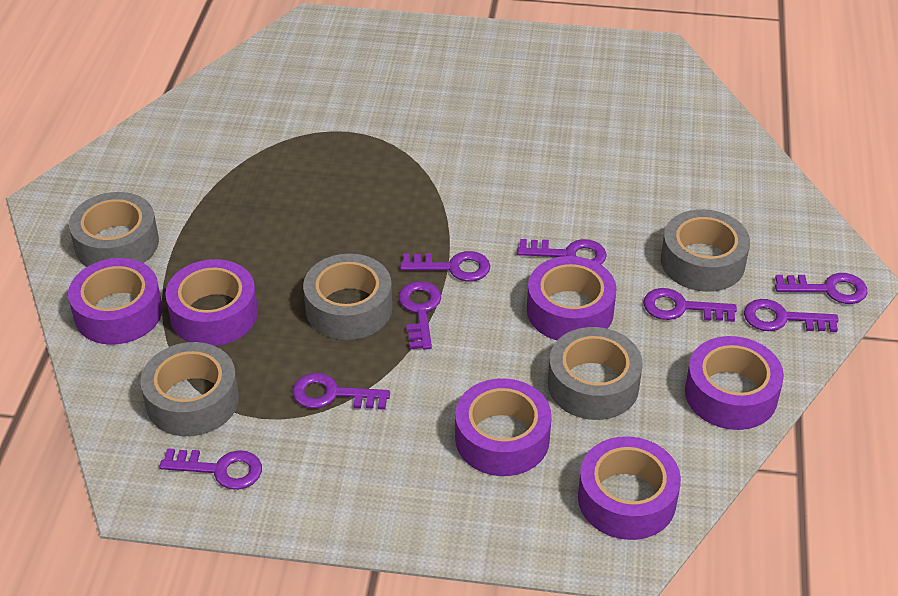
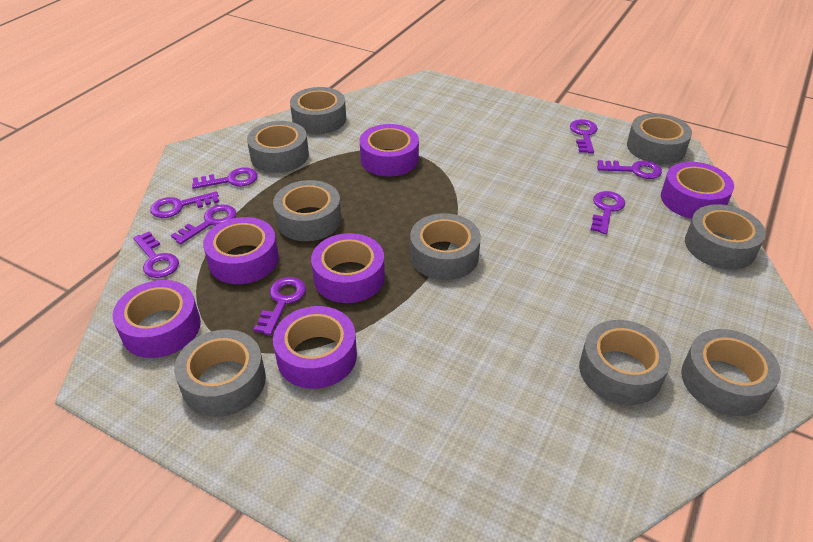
grey tape: [69,192,159,267] [140,342,239,436] [303,254,392,340] [548,327,643,420] [661,209,750,292] = 5 -> [174,330,266,417] [247,121,309,173] [273,180,342,241] [290,87,346,134] [410,213,481,280] [579,320,671,405] [627,113,692,164] [681,329,781,416] [685,204,766,270] = 9

